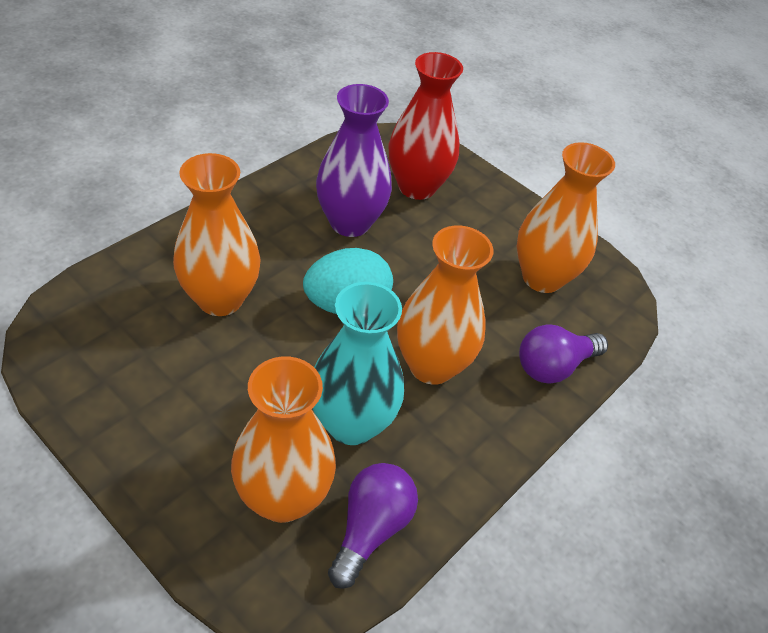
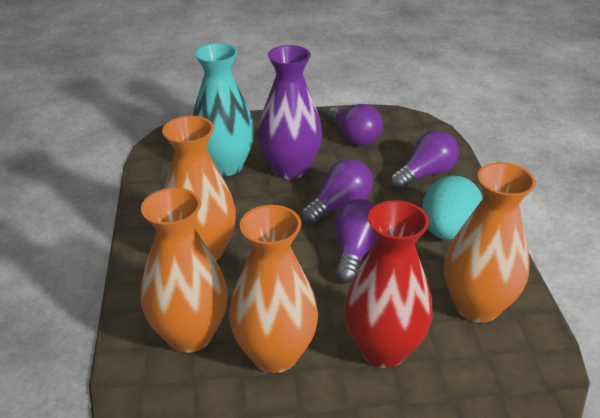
purple light bulb: [328,463,418,589] [519,324,608,384] = 2 -> [301,159,373,224] [327,104,383,146] [335,199,377,283] [390,130,459,190] = 4

